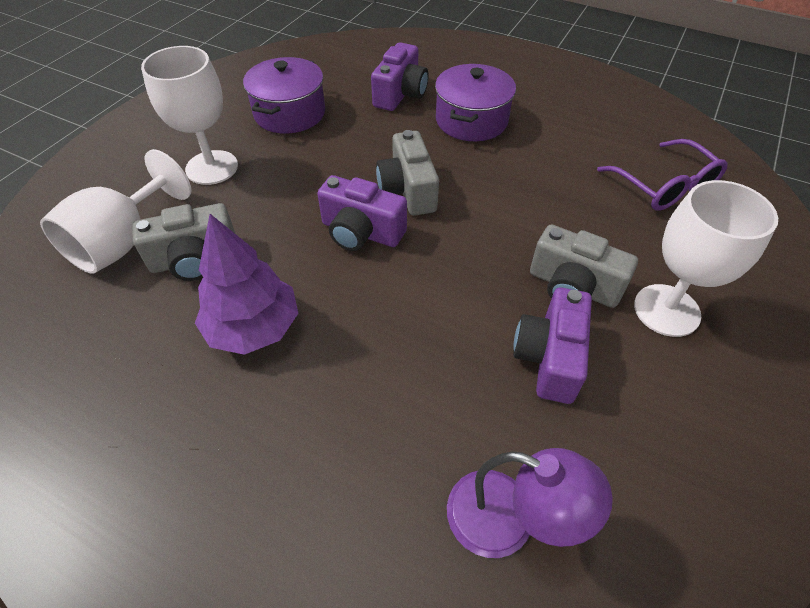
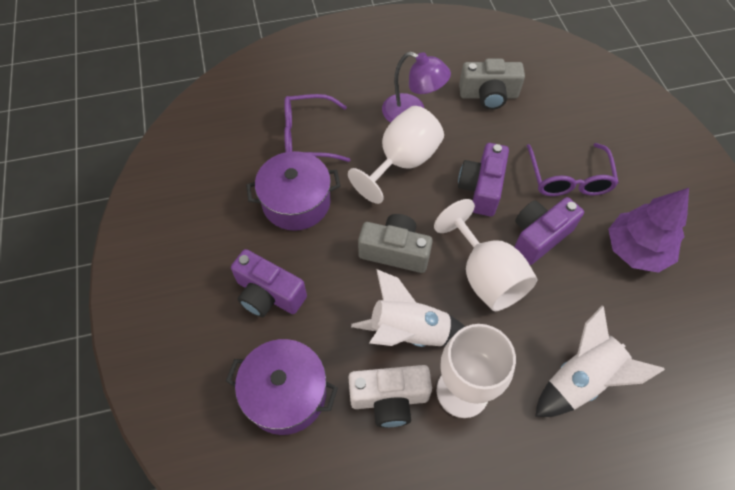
grey camera: [132,203,235,281] [376,130,439,216] [530,225,638,308] = 3 -> [358,214,433,273] [459,59,525,110] = 2
purple glasses: [597,139,728,211] = 1 -> [284,94,350,162] [527,143,619,196] = 2
white camera: none = 0 -> [348,365,432,428] = 1
white rocket: none = 0 -> [351,269,465,347] [535,306,665,417] = 2

